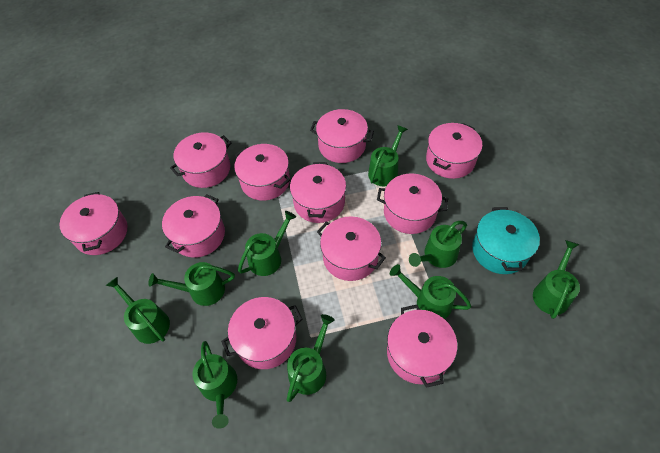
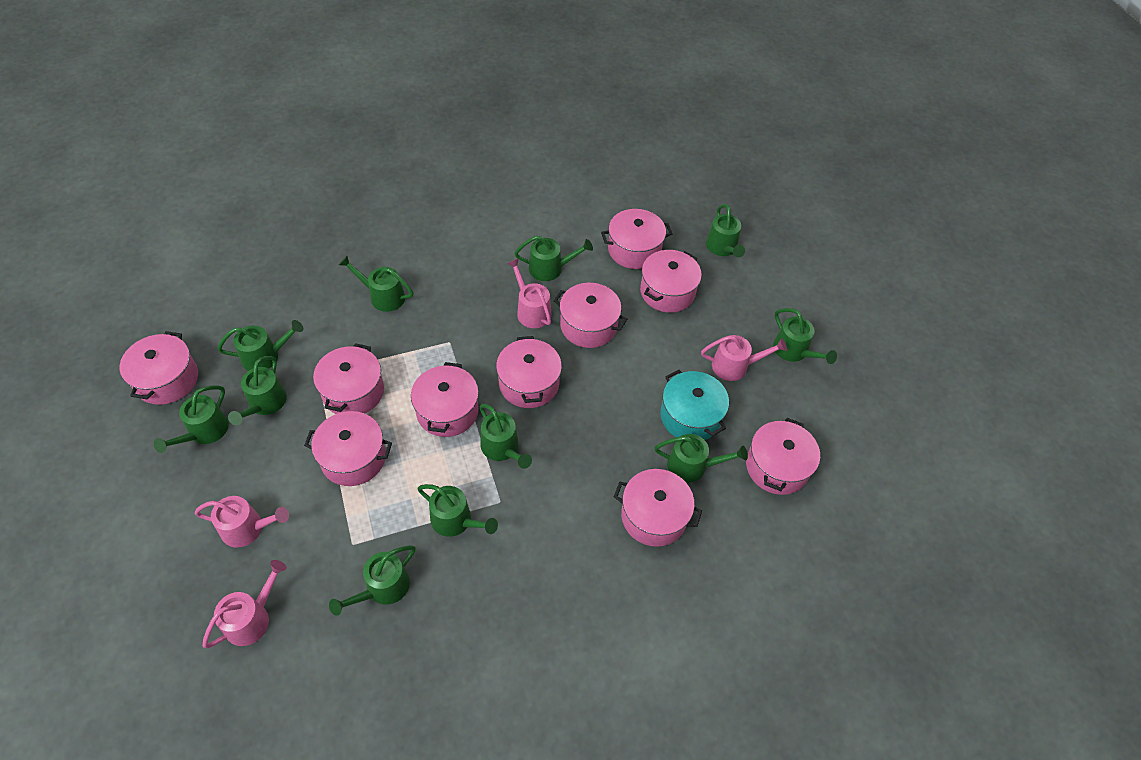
green watering can: [106,277,170,344] [148,262,235,306] [192,341,237,429] [238,211,296,276] [287,314,335,402] [368,125,408,186] [390,264,472,319] [409,221,467,268] [533,240,580,319] = 9 -> [154,385,229,453] [217,320,304,371] [228,356,287,425] [329,545,416,616] [339,255,414,312] [417,484,498,537] [480,404,532,469] [514,236,593,281] [654,434,748,483] [706,204,745,257] [773,308,837,364] = 11
pink pot: [59,192,127,255] [162,194,225,258] [170,132,231,188] [221,297,302,369] [234,144,290,201] [290,162,346,223] [310,109,374,163] [317,216,386,281] [377,173,448,234] [387,305,457,388] [426,123,483,179] = 11 -> [119,331,198,405] [304,411,392,486] [313,343,384,414] [411,362,479,437] [496,336,562,408] [554,283,627,348] [601,209,672,269] [614,469,702,547] [640,250,702,313] [746,418,820,495] = 10
pink watering can: none = 0 -> [195,496,289,547] [203,560,287,648] [507,259,551,328] [701,335,787,381] = 4

